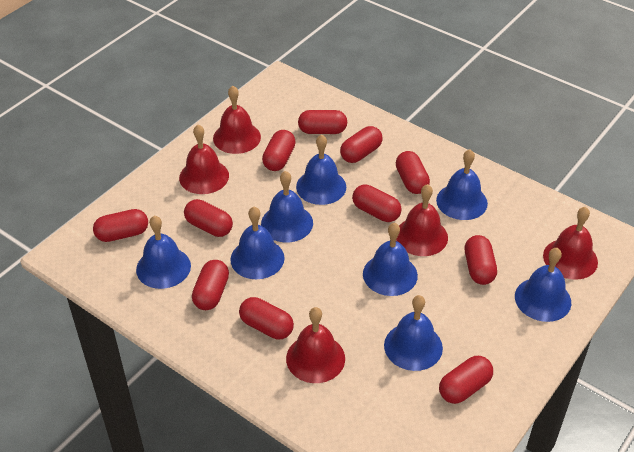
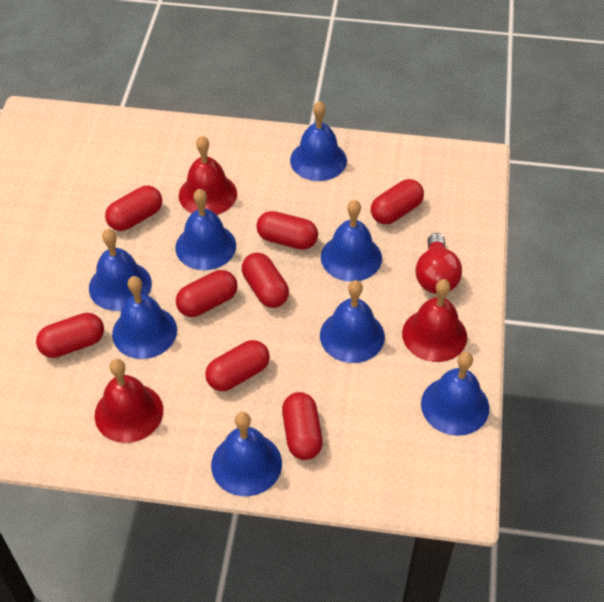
red bell: [179,125,229,194] [213,86,261,154] [286,307,345,383] [396,184,448,256] [543,207,598,280] = 5 -> [95,359,163,443] [179,136,237,215] [402,279,467,362] = 3
red capsule: [93,209,148,242] [184,199,233,237] [192,260,229,310] [239,297,294,339] [262,130,296,171] [298,110,347,134] [340,126,383,163] [352,184,401,222] [396,151,430,194] [439,356,493,404] [465,235,497,285] = 11 -> [36,313,104,358] [105,186,162,231] [176,270,237,317] [205,340,270,391] [242,253,289,308] [256,211,318,250] [282,392,323,460] [371,179,424,224] = 8
red light bulb: none = 0 -> [415,233,462,294] = 1

